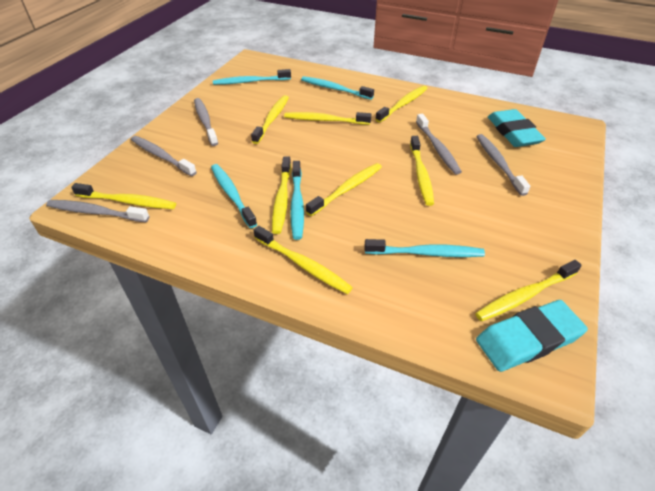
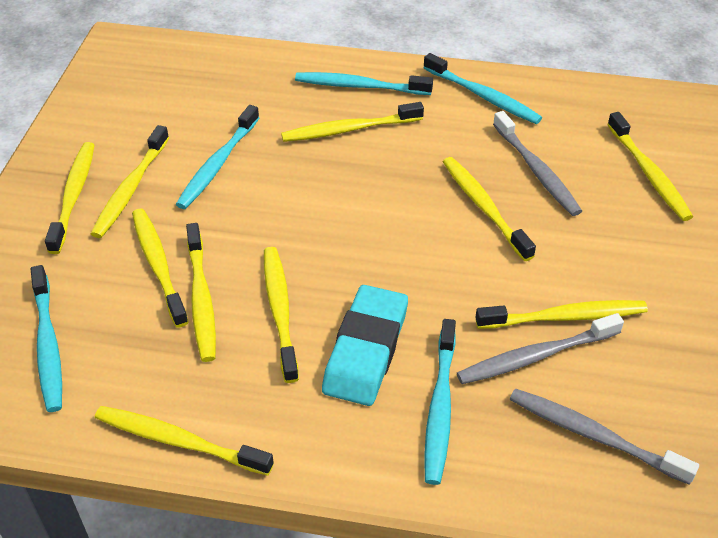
grey toothbrush: [46,200,149,222] [131,136,197,176] [194,98,218,146] [416,114,462,175] [476,134,531,196] = 5 -> [457,313,624,384] [493,111,582,216] [510,388,699,485] = 3
turquoise eraser: [476,300,588,372] [488,109,546,147] = 2 -> [322,285,408,406] = 1
yellow toothbrush: [71,183,176,209] [251,95,289,144] [253,226,353,294] [272,156,291,234] [284,112,371,125] [306,163,382,216] [375,86,428,123] [410,136,434,206] [475,260,582,321] = 9 -> [45,142,94,254] [91,125,169,238] [95,406,274,476] [132,209,189,328] [186,223,216,362] [264,247,299,383] [281,102,424,142] [443,157,536,261] [475,300,648,329] [607,112,693,221] = 10

